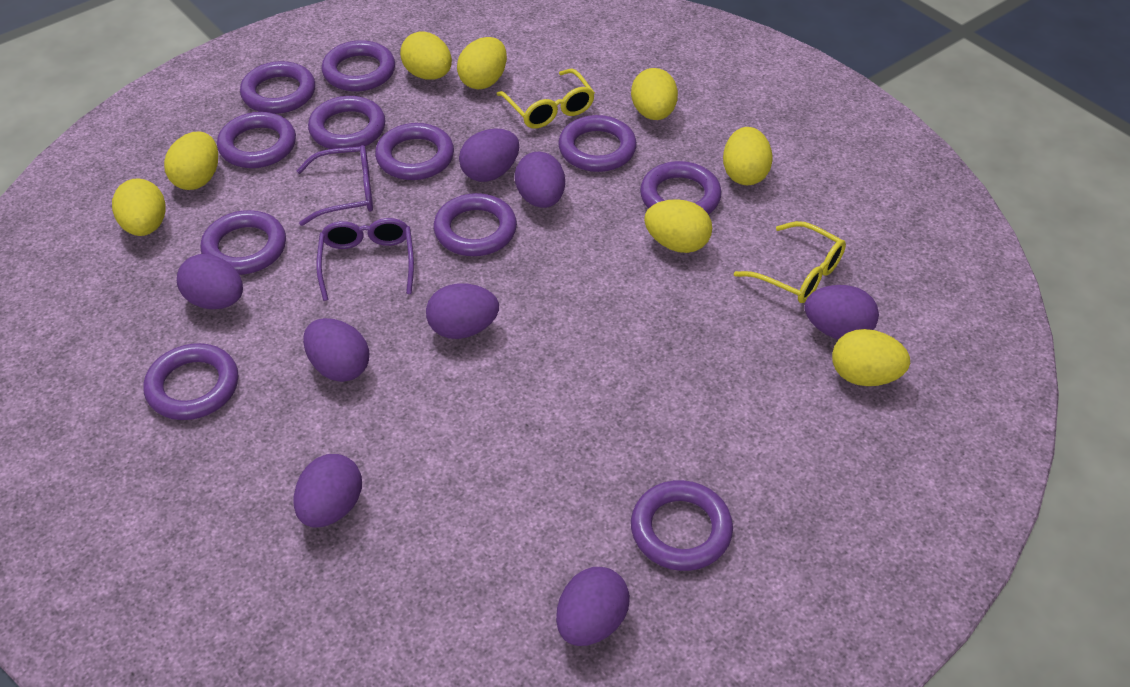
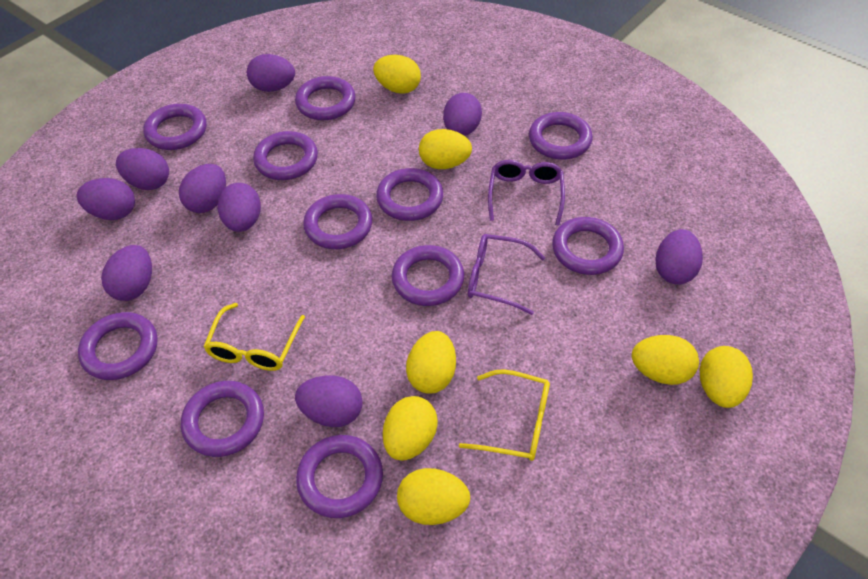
purple egg: [177,254,243,309] [294,454,362,528] [303,318,369,382] [426,283,499,339] [459,128,519,182] [515,152,565,208] [556,567,630,646] [804,285,879,339] = 8 -> [76,178,135,220] [101,245,152,301] [116,148,169,190] [179,164,226,213] [217,183,261,232] [247,54,295,92] [295,376,363,427] [443,93,482,136] [655,229,703,285] = 9
yellow egg: [112,178,166,236] [164,132,218,190] [400,32,452,80] [457,37,507,89] [631,68,678,120] [644,199,712,253] [723,127,773,185] [832,329,910,386] = 8 -> [373,55,421,94] [383,396,438,461] [397,468,470,525] [406,331,456,394] [419,129,472,169] [632,335,699,385] [700,346,753,408] = 7

